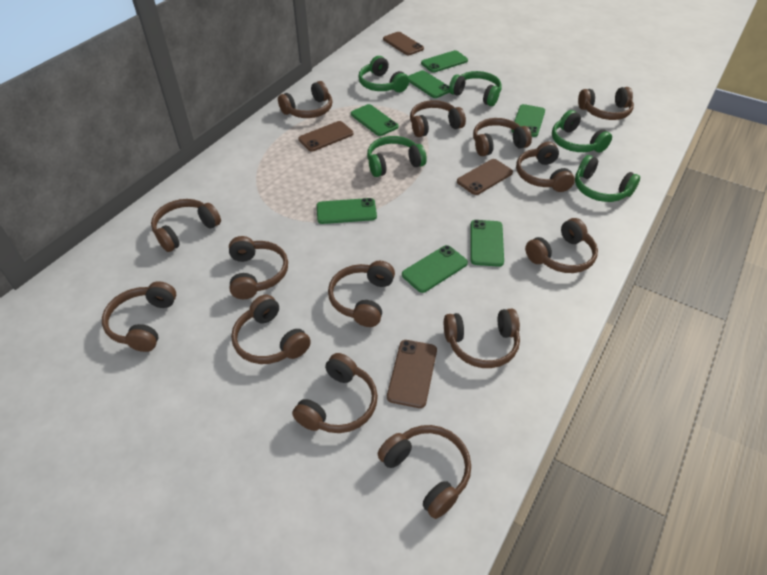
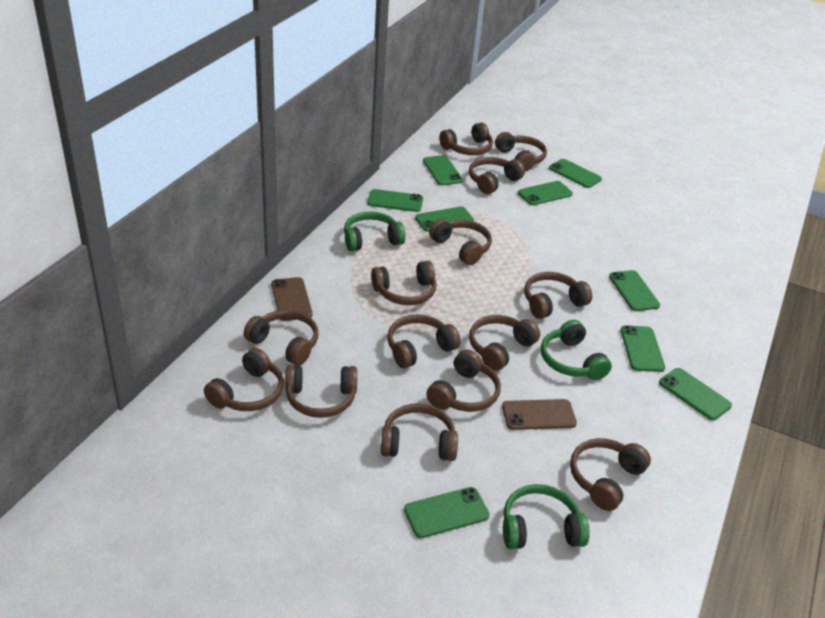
brown phone: [298,121,353,152] [383,32,424,55] [387,340,437,408] [457,159,513,195] = 4 -> [271,277,313,321] [502,399,577,430] = 2
green headphones: [358,56,409,92] [367,136,427,177] [449,71,502,106] [552,110,612,152] [575,155,640,202] = 5 -> [344,212,405,251] [503,484,590,549] [541,320,612,380] = 3
green phone: [317,198,377,224] [351,104,398,136] [402,245,468,293] [408,70,450,98] [421,50,468,73] [471,220,504,267] [511,104,545,137] = 7 -> [367,189,423,212] [404,487,489,538] [415,206,474,232] [423,155,463,185] [518,181,573,205] [549,159,602,188] [609,270,660,311] [621,325,665,372] [659,368,732,420] = 9

